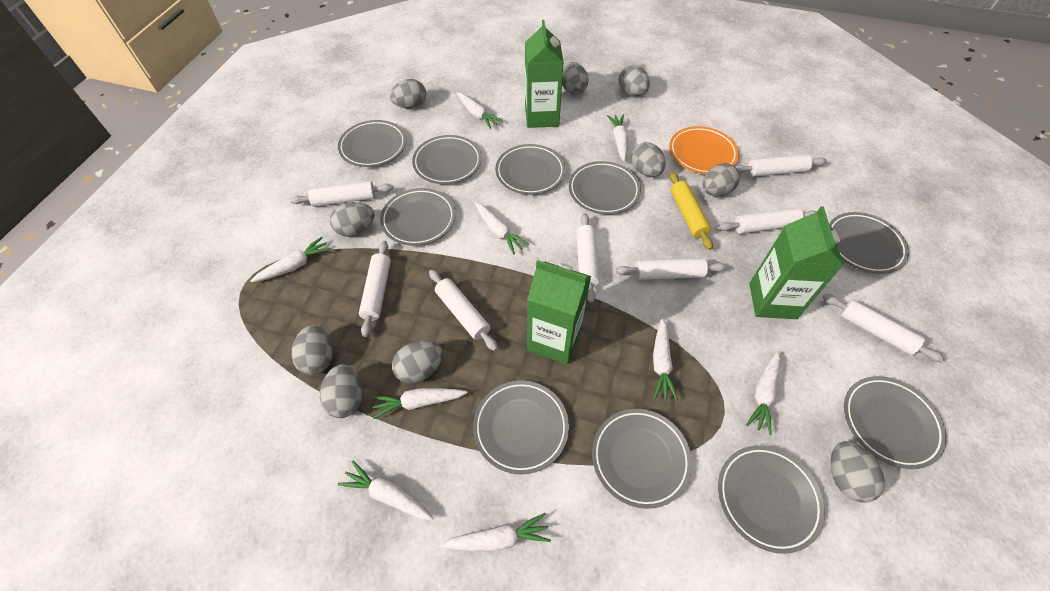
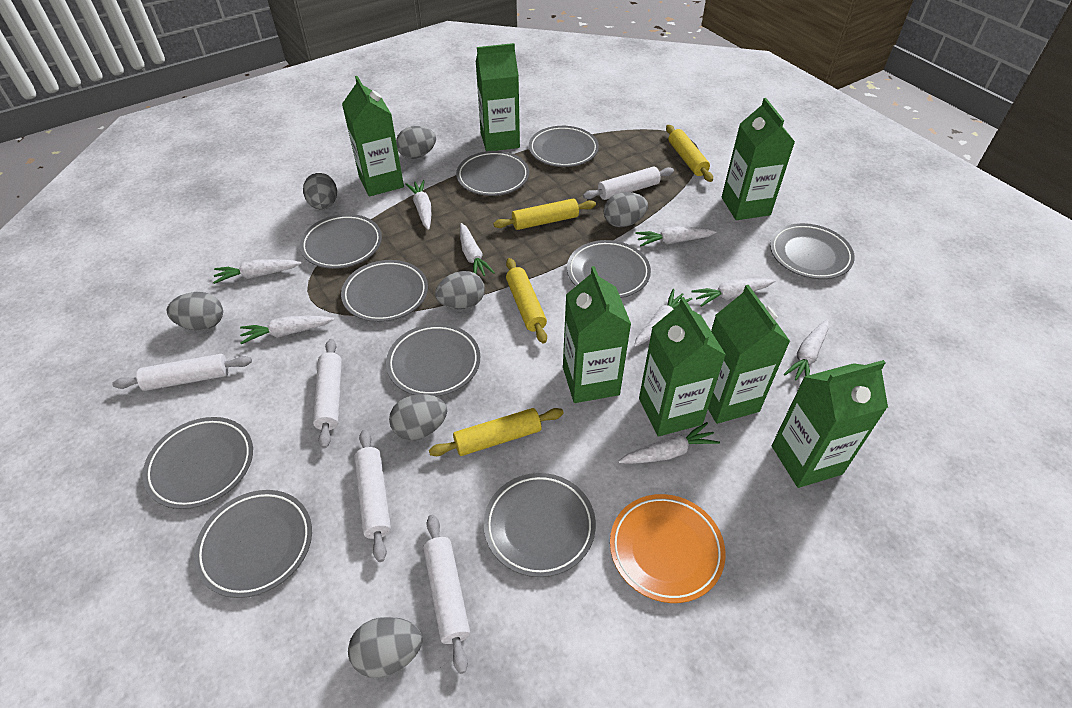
green carton: [525,20,564,128] [527,260,591,365] [749,206,843,319] = 3 -> [342,76,404,197] [476,43,520,151] [563,266,631,403] [639,297,726,437] [708,285,791,424] [722,98,795,220] [772,360,888,488] = 7
grey egg: [291,324,333,375] [320,364,362,418] [330,202,375,237] [390,79,426,109] [392,341,443,383] [562,62,589,95] [619,65,650,96] [631,142,666,177] [702,163,740,197] [830,441,885,503] = 10 -> [167,292,223,330] [303,173,337,209] [348,617,422,677] [389,394,447,440] [396,126,436,159] [435,271,485,309] [604,192,648,227] = 7
white rolling pin: [290,181,393,207] [359,241,391,337] [429,270,498,351] [576,214,600,303] [616,258,727,280] [719,208,816,234] [736,154,827,177] [822,294,945,363] = 8 -> [113,354,252,391] [313,339,342,449] [354,429,391,562] [423,515,470,674] [583,167,674,200] = 5
yellow rolling pin: [670,172,713,250] = 1 -> [429,408,564,456] [493,199,596,230] [506,258,547,344] [666,125,713,182] = 4

